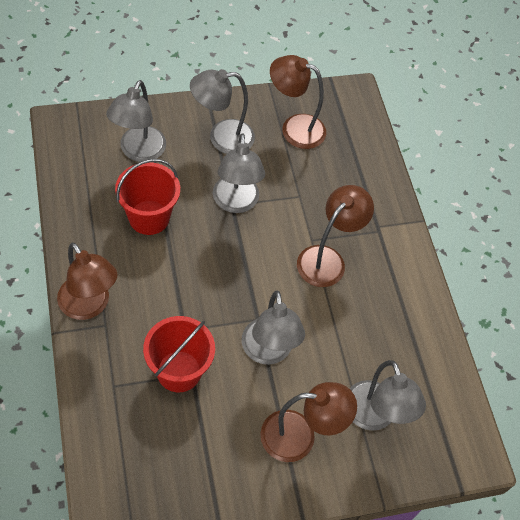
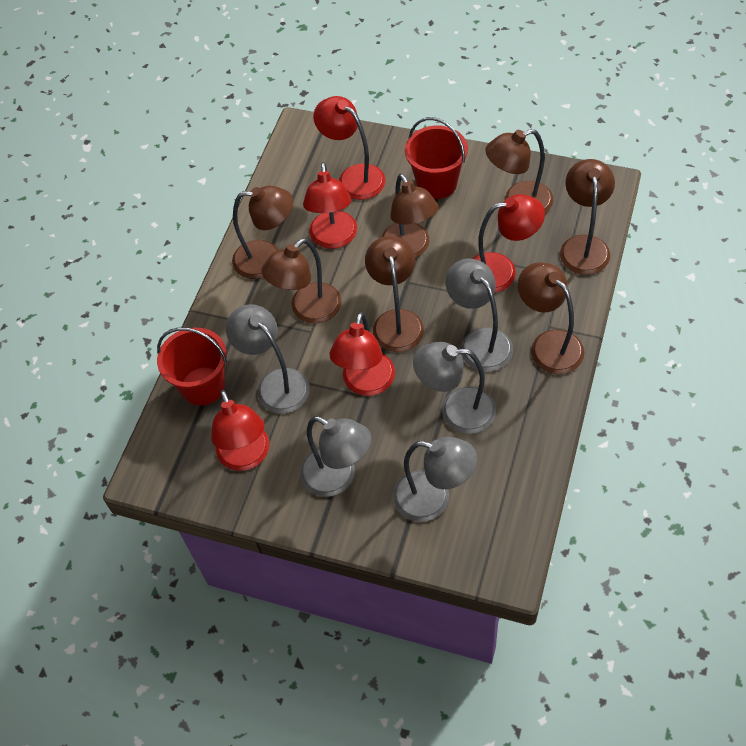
brown lamp: [57,242,117,320] [260,382,357,462] [270,55,326,149] [297,185,374,287] = 4 -> [232,186,293,279] [261,238,342,324] [365,236,424,352] [382,173,439,258] [485,129,553,213] [518,262,584,374] [560,159,615,275] = 7
red lamp: none = 0 -> [211,390,269,471] [303,162,357,249] [313,96,385,200] [329,312,395,396] [472,194,545,293] = 5

